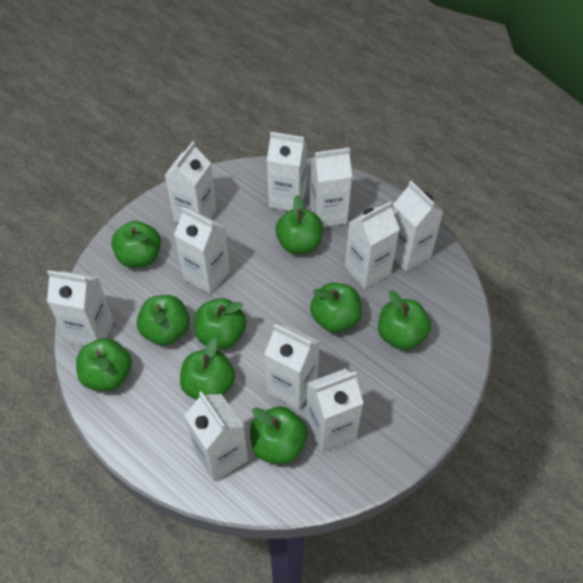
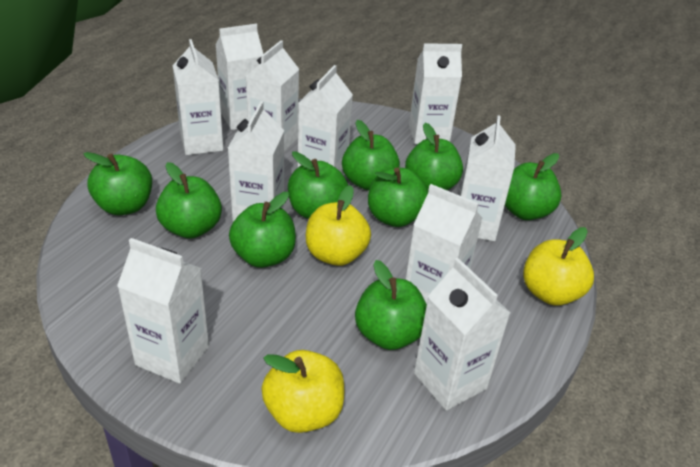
yellow apple: none = 0 -> [261,350,344,433] [306,185,371,266] [523,227,594,306] = 3

